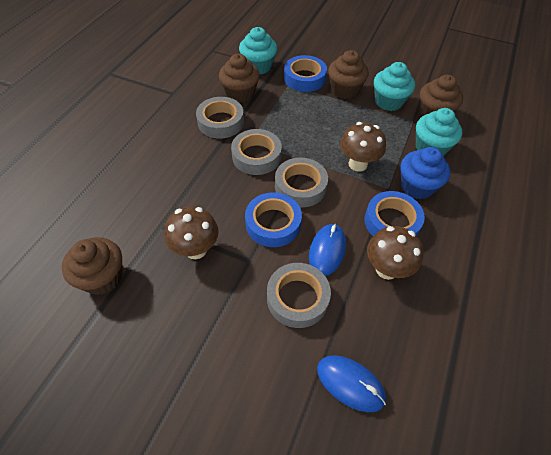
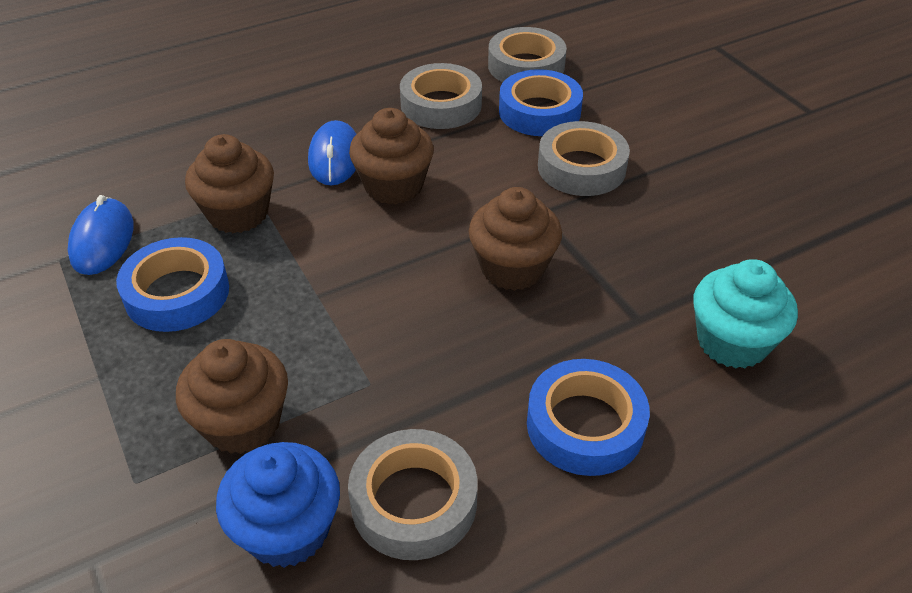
brown mushroom: [164,206,219,259] [340,122,386,172] [367,226,423,280] = 3 -> none = 0
turquoise cupcake: [239,27,277,74] [374,62,415,111] [416,108,462,156] = 3 -> [694,259,798,368] = 1

